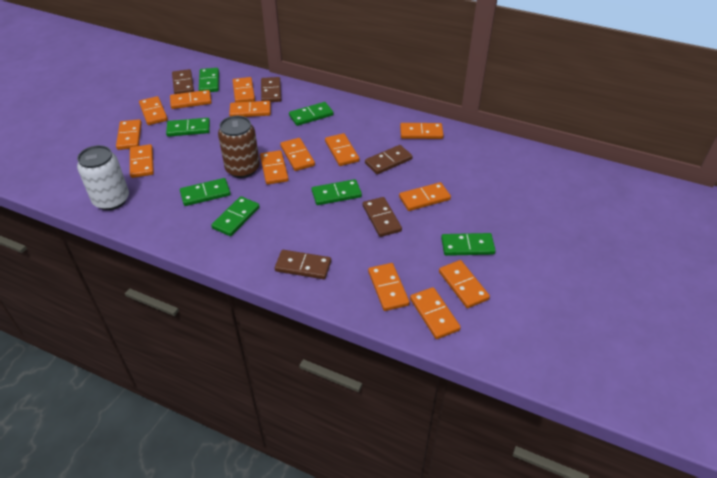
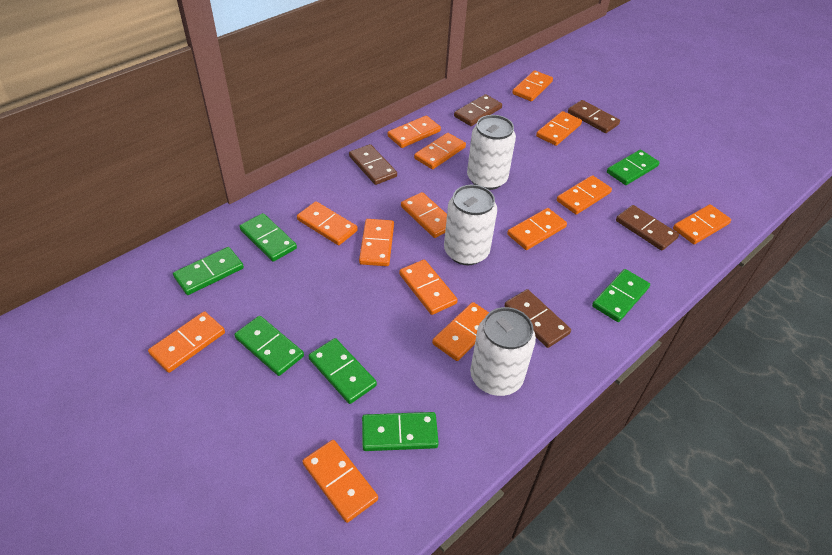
brown can: [218,116,260,178] = 1 -> none = 0
white can: [77,145,129,210] = 1 -> [444,185,497,265] [467,115,516,190] [470,307,536,396] = 3

